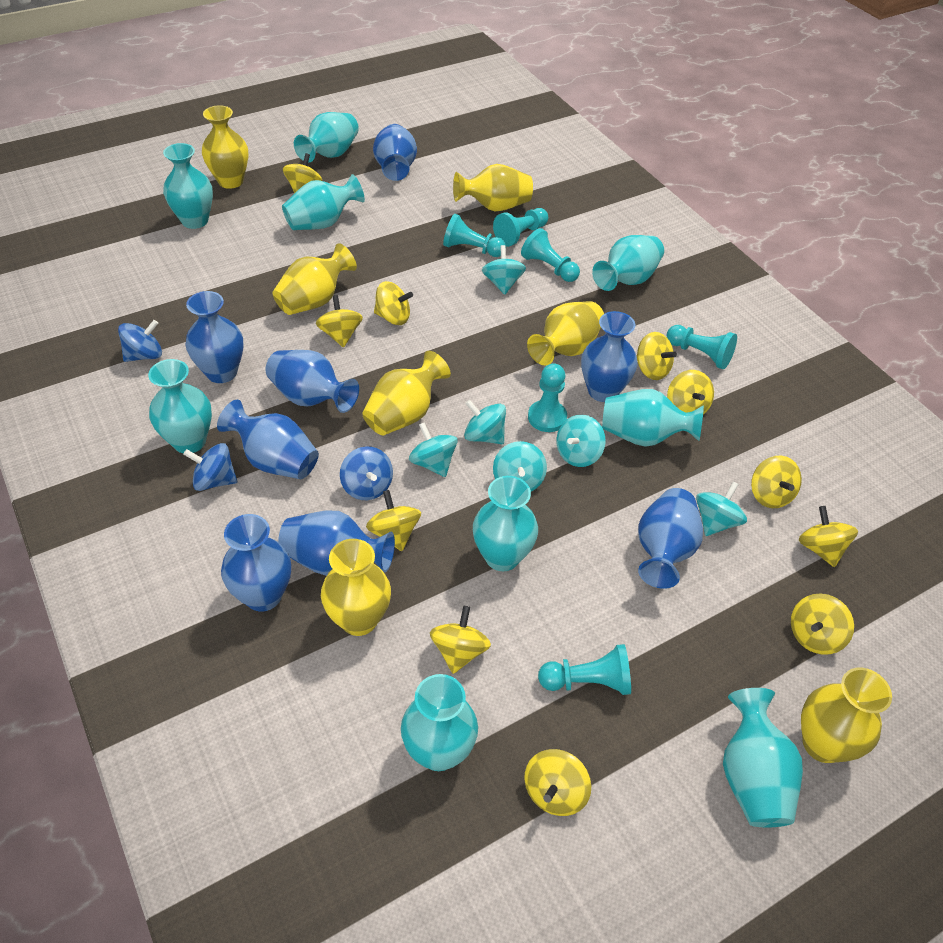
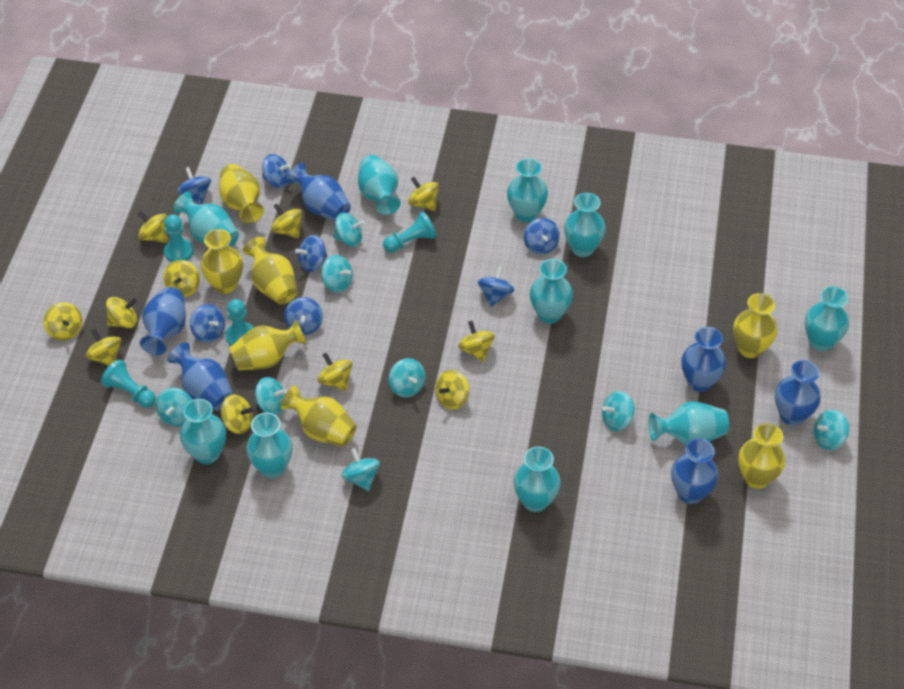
blue spinning top: [118,320,162,362] [183,443,237,491] [340,446,393,500] = 3 -> [177,167,211,205] [190,304,225,343] [262,154,291,188] [284,297,323,335] [295,235,328,272] [478,266,514,307] [524,218,560,255] = 7
blue vase: [186,291,243,383] [217,399,319,479] [221,514,291,612] [265,350,359,413] [278,511,395,576] [373,124,417,181] [581,311,637,402] [638,488,703,589] = 8 -> [140,287,186,355] [167,342,233,411] [287,163,351,221] [671,438,718,504] [681,327,726,392] [775,360,821,426] = 6
turquoise pawn: [443,214,506,257] [493,208,548,247] [521,228,580,282] [528,363,567,432] [538,644,631,695] [666,325,737,369] = 6 -> [101,360,156,408] [164,214,193,262] [226,299,254,346] [383,212,436,253] = 4
turquoise spinning top: [409,422,458,477] [464,400,506,444] [482,245,526,295] [493,441,547,492] [556,415,605,467] [696,481,747,536] = 6 -> [156,387,192,426] [255,377,287,415] [321,255,353,293] [333,212,365,247] [341,448,380,491] [389,358,425,397] [602,391,635,431] [813,410,849,450] = 8
turquoise vase: [148,359,212,453] [163,143,213,229] [282,174,365,230] [294,112,359,162] [401,674,478,771] [473,476,538,571] [592,235,664,291] [602,389,704,447] [723,688,803,828] = 9 -> [173,192,239,247] [180,399,226,464] [246,412,293,478] [358,155,401,215] [507,158,548,222] [513,446,561,512] [530,259,573,324] [564,193,606,257] [648,401,729,445] [805,286,849,351] = 10

